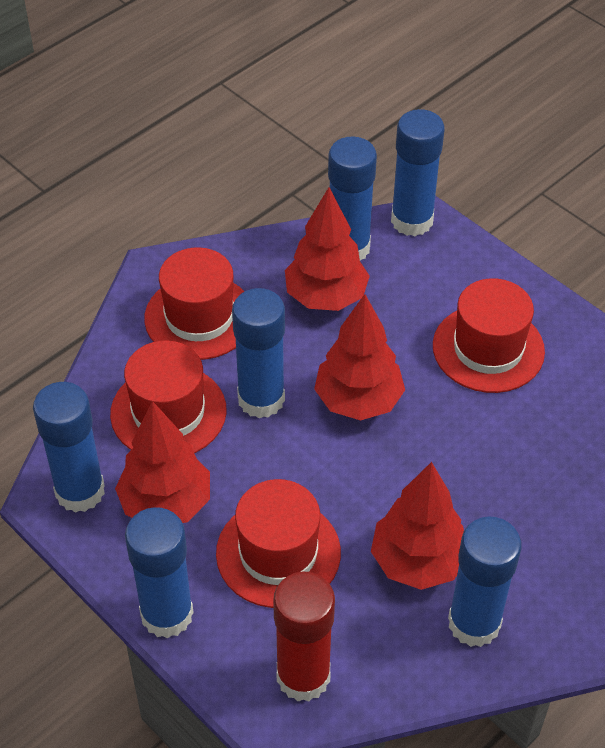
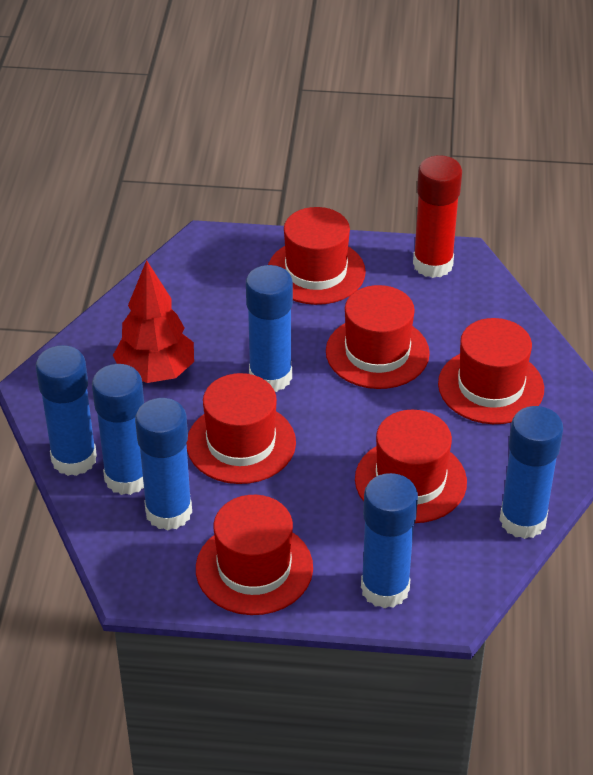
red hat: [110,340,227,453] [144,247,244,360] [216,479,341,608] [433,278,545,393] = 4 -> [187,373,296,484] [196,495,313,615] [268,207,366,305] [326,285,430,389] [355,410,467,523] [438,318,544,424] = 6
red tree: [115,401,210,523] [285,187,370,311] [314,294,405,421] [371,462,464,590] = 4 -> [113,260,194,383] = 1

